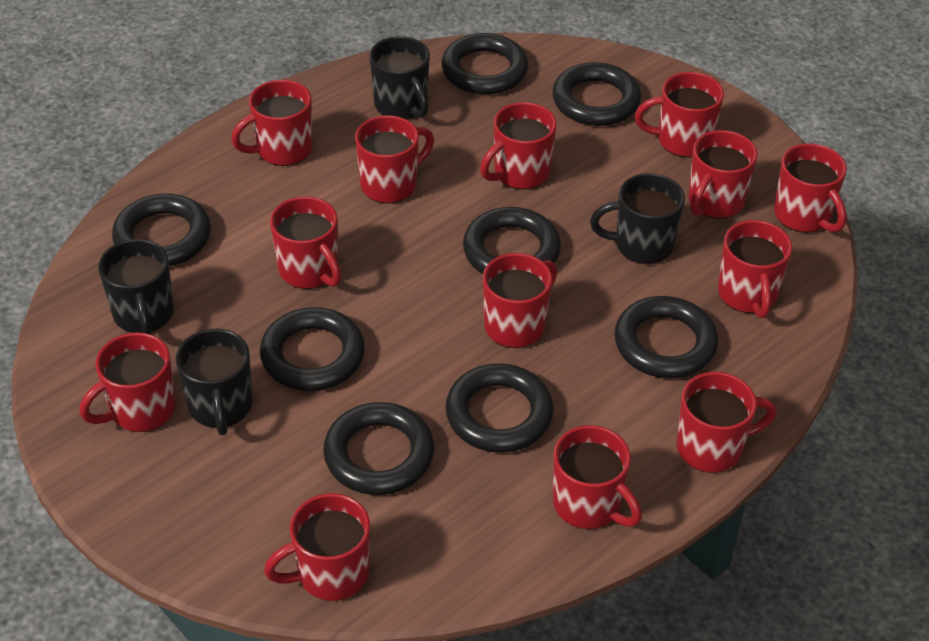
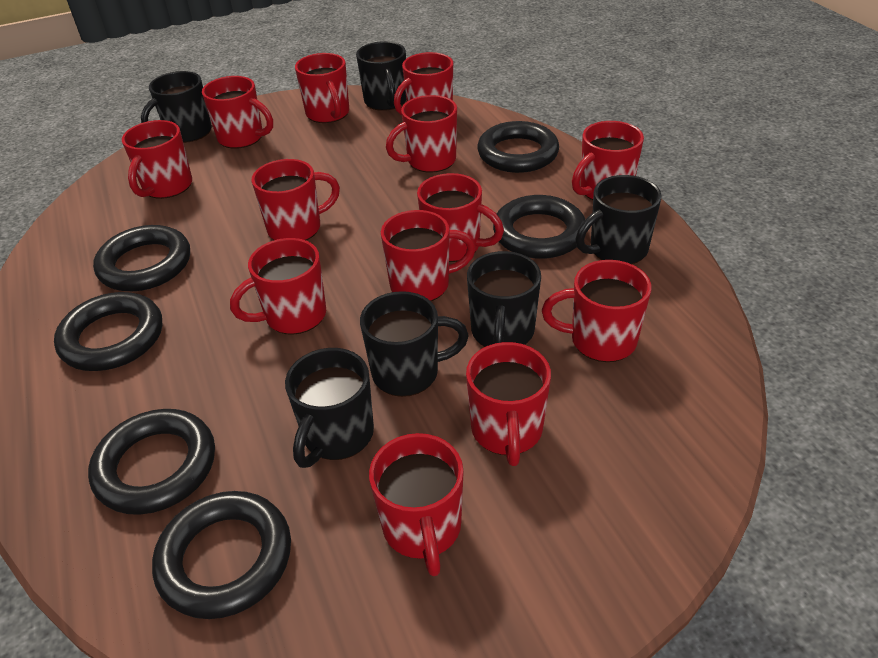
black mug: [98,239,174,335] [176,329,252,435] [369,36,430,120] [590,173,685,264] = 4 -> [141,71,212,143] [285,348,374,468] [356,41,407,111] [360,291,469,397] [467,251,541,347] [576,175,662,264] = 6
black ring: [112,193,211,266] [260,307,365,391] [323,402,434,495] [441,33,528,95] [445,363,554,453] [463,207,561,274] [552,62,641,126] [614,296,718,378] = 8 -> [54,292,162,371] [88,409,215,515] [93,225,190,291] [152,491,291,619] [477,121,559,173] [493,195,585,259] = 6

